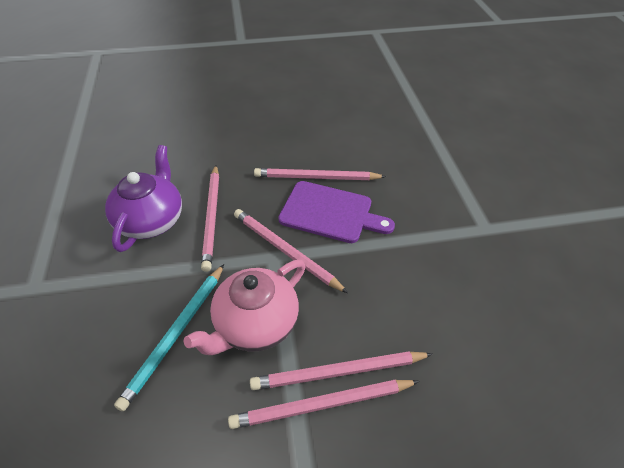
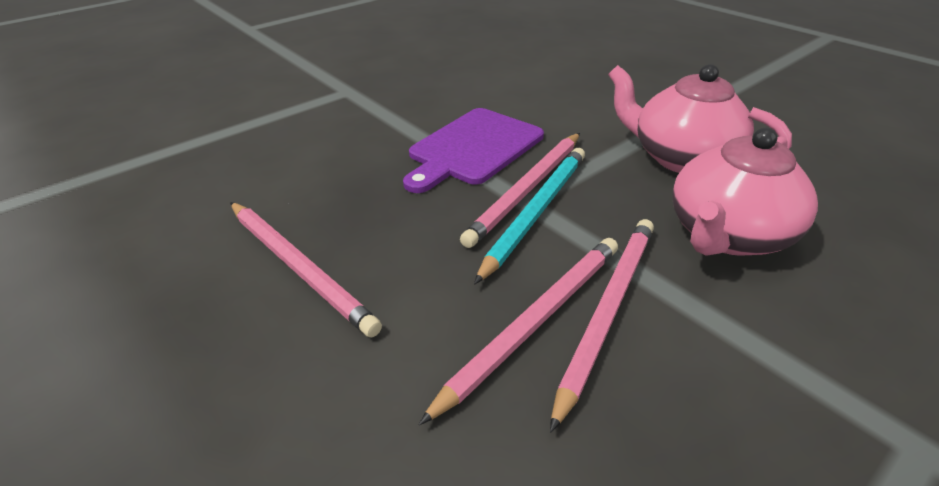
pink pencil: [201,165,219,272] [228,380,420,429] [234,209,348,293] [250,351,432,390] [254,168,386,180] = 5 -> [230,202,382,337] [419,238,618,425] [460,133,580,248] [550,219,654,433] = 4
pink teapot: [183,260,306,355] = 1 -> [608,64,792,173] [672,128,818,256] = 2
purple teapot: [105,145,182,252] = 1 -> none = 0

